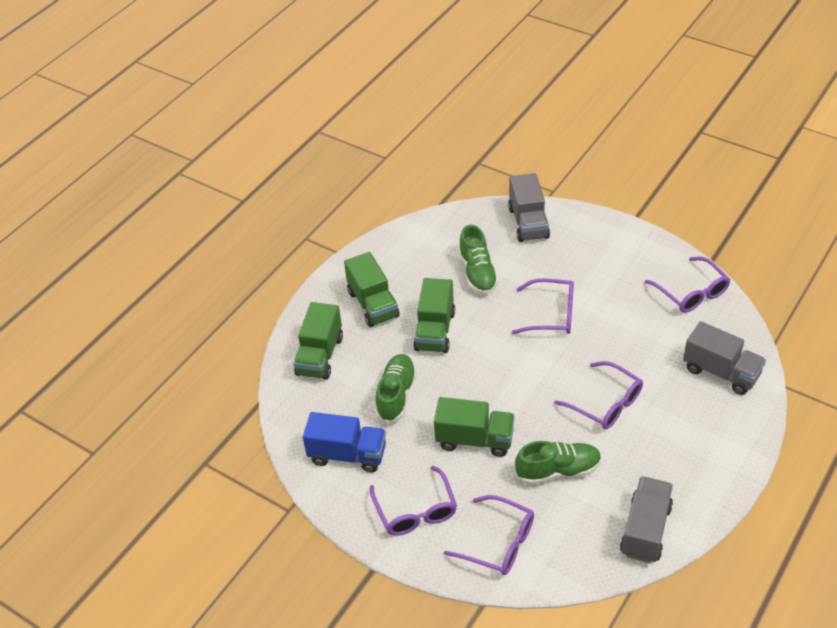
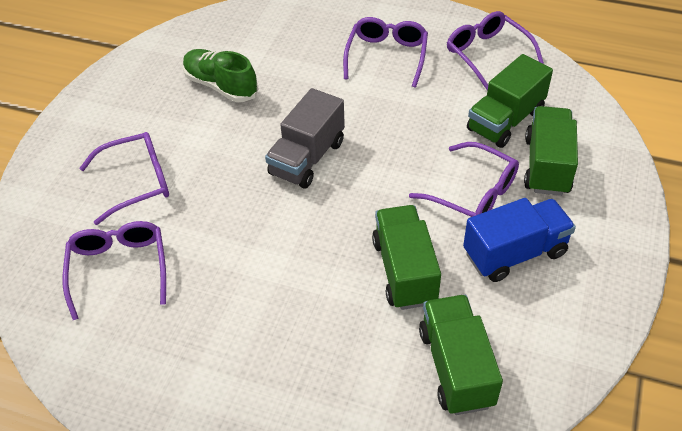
green shoe: [375,354,417,424] [458,225,499,295] [515,441,601,485] = 3 -> [183,49,259,102] = 1
grey truck: [508,173,550,242] [620,476,673,563] [683,321,766,395] = 3 -> [265,88,345,188] = 1

